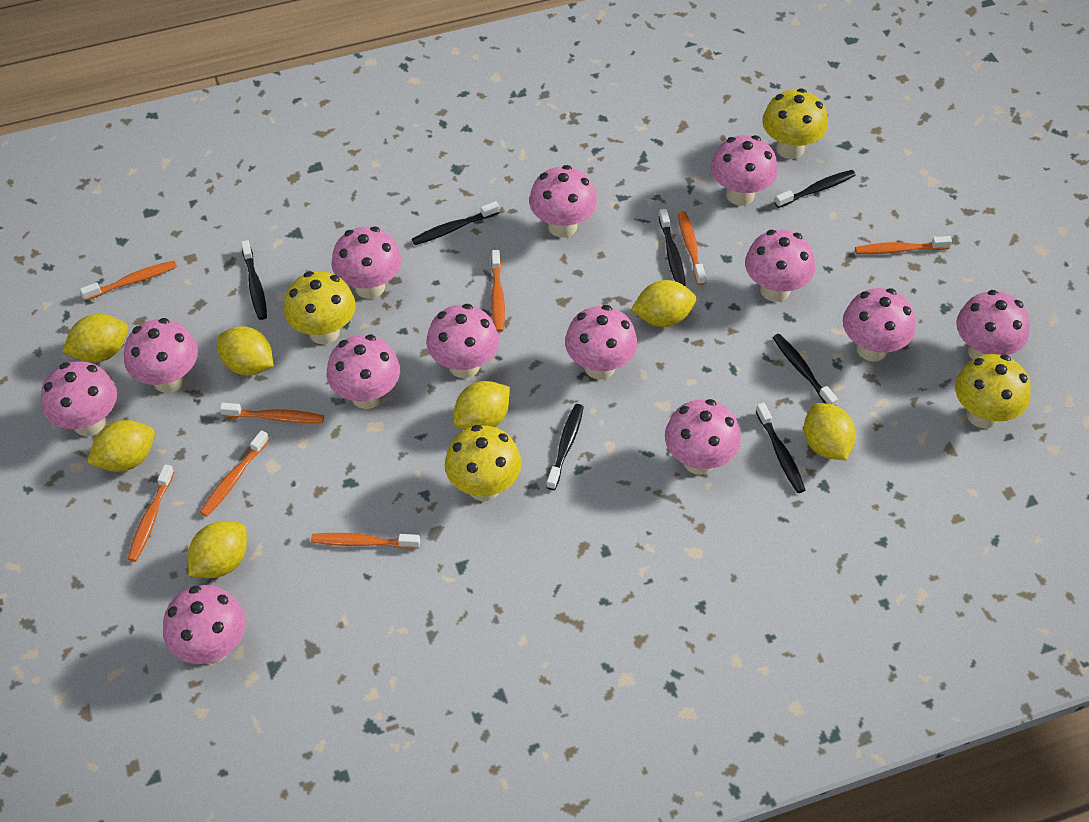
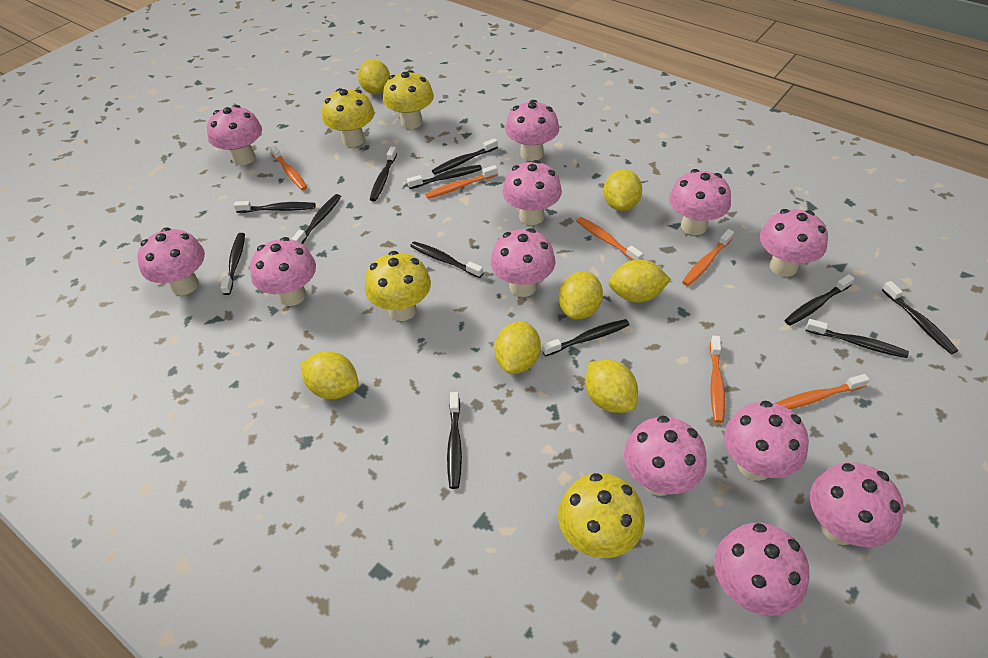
black toothbrush: [241,240,267,320] [412,201,499,245] [546,404,584,490] [658,209,686,286] [756,403,805,493] [773,334,838,406] [775,170,856,208] = 7 -> [220,233,245,295] [234,201,316,213] [291,194,341,244] [370,147,397,201] [407,165,482,189] [410,241,483,278] [432,138,498,175] [447,392,462,489] [542,319,629,357] [785,274,854,326] [806,319,909,358] [882,281,958,354] = 12
orange toothbrush: [80,261,177,301] [128,464,174,562] [200,430,269,517] [220,403,324,423] [311,533,420,549] [491,250,505,332] [678,211,706,285] [855,236,952,254] = 8 -> [269,145,307,191] [425,165,498,199] [576,217,643,260] [682,229,734,286] [710,335,725,423] [776,374,870,410] = 6
pink mushroom: [41,362,117,436] [124,318,198,393] [163,585,246,664] [327,335,400,409] [332,226,401,299] [426,304,499,378] [529,165,597,238] [565,305,637,380] [665,399,741,475] [711,135,778,206] [745,230,815,302] [843,288,915,361] [956,290,1030,359] = 13 -> [137,228,205,295] [207,105,262,165] [250,237,316,306] [491,228,556,297] [503,160,562,225] [505,100,559,161] [624,416,707,496] [669,169,731,235] [714,523,809,616] [724,401,809,481] [760,209,828,277] [810,462,904,547] = 12

